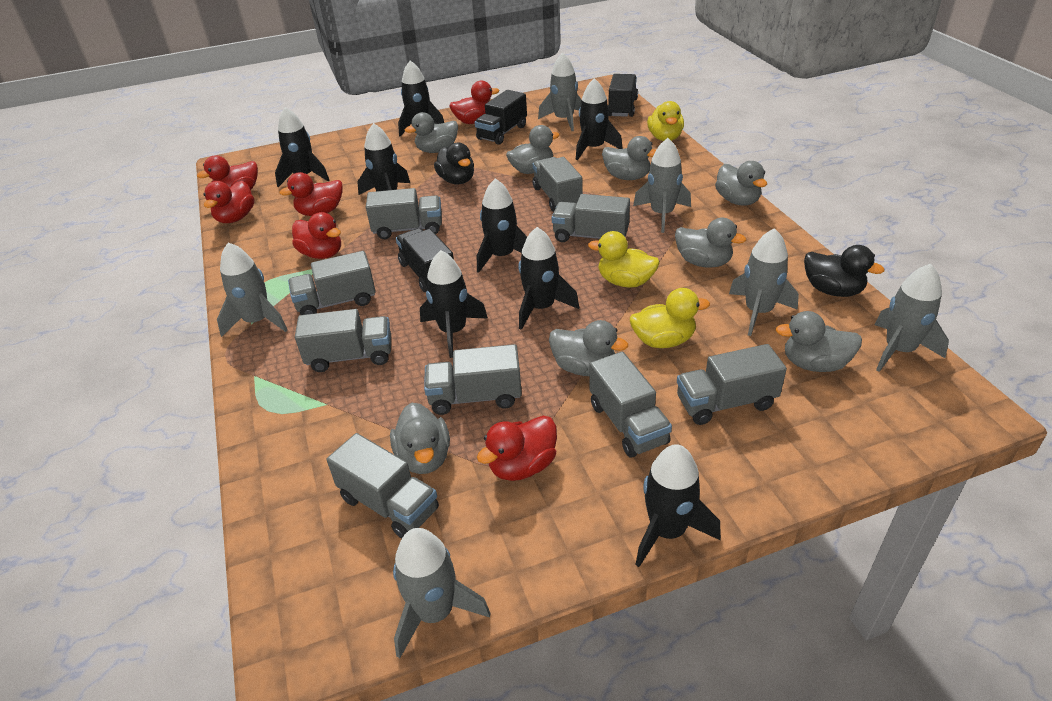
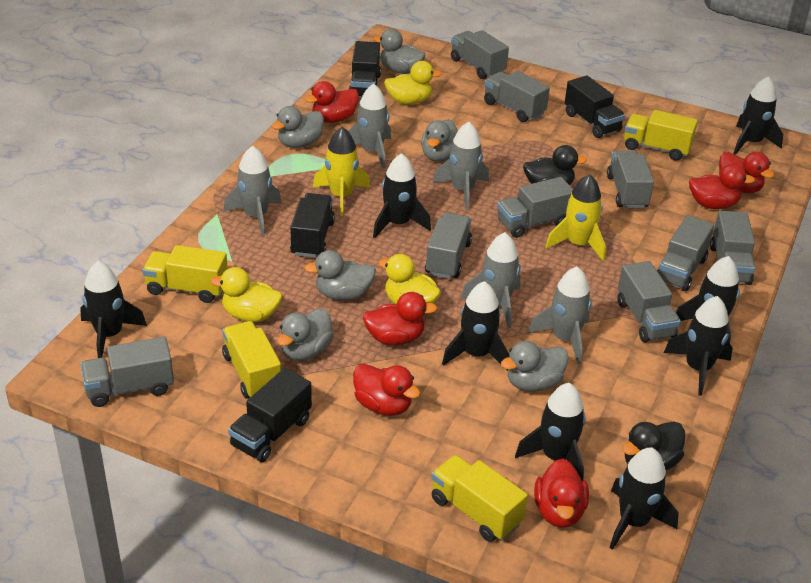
black truck: [396,228,454,292] [475,90,527,145] [608,74,638,117] = 3 -> [228,368,312,462] [290,193,335,258] [349,41,381,98] [565,75,625,138] = 4
grey duck: [390,403,450,474] [405,112,458,153] [506,125,560,174] [549,320,628,376] [602,136,656,180] [675,218,746,268] [715,161,767,205] [776,311,862,372] = 8 -> [272,106,324,148] [277,308,334,361] [304,250,376,300] [373,29,426,74] [421,119,458,162] [501,341,569,392] = 6
grey rocket: [217,242,287,337] [393,528,491,658] [538,53,581,131] [633,138,691,233] [729,228,799,336] [875,264,949,372] = 6 -> [224,146,281,237] [348,83,391,169] [433,122,489,210] [461,232,521,328] [528,266,592,364] = 5
yellow rocket: none = 0 -> [313,127,370,216] [545,174,606,261] = 2
yellow truck: none = 0 -> [142,245,228,303] [222,321,281,398] [431,455,528,542] [624,110,698,161] = 4

